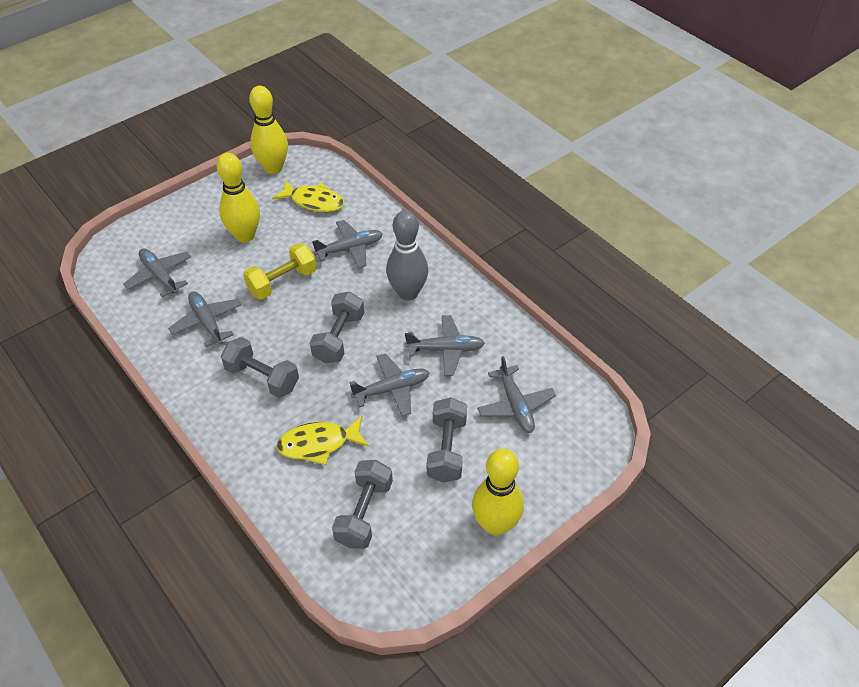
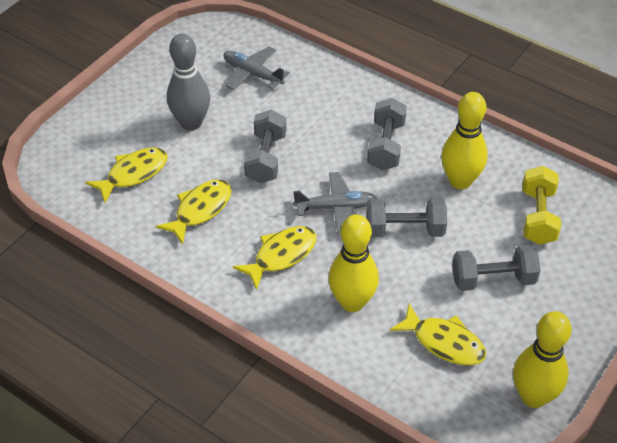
grey plane: [123,248,191,297] [168,291,241,347] [312,220,383,268] [350,354,430,417] [405,315,485,376] [477,356,556,433] = 6 -> [224,47,290,90] [293,172,377,234] = 2
yellow fish: [272,180,344,212] [276,416,369,465] = 2 -> [85,147,168,203] [156,180,231,244] [233,226,316,290] [390,304,486,365] = 4

